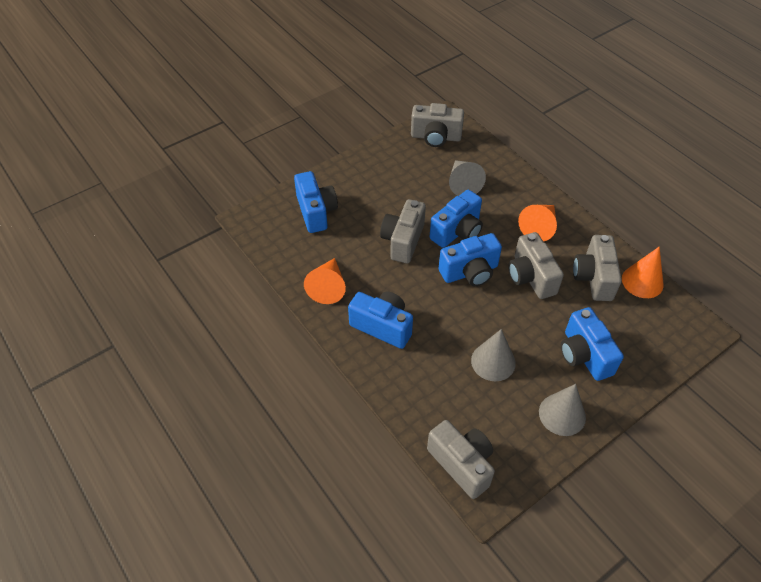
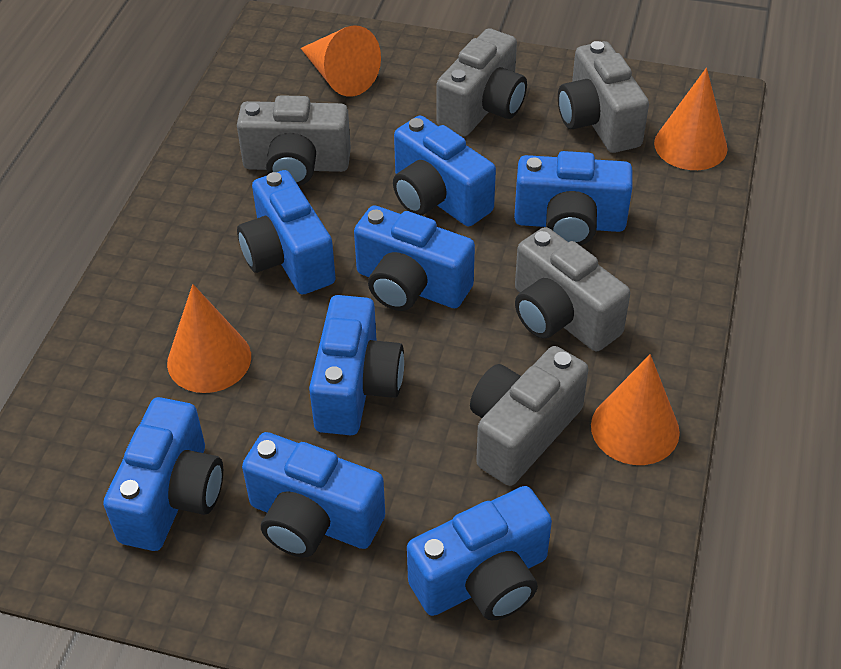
blue camera: [294,171,338,233] [348,291,413,349] [430,190,483,248] [439,233,502,286] [561,307,624,381] = 5 -> [103,397,223,551] [237,170,336,295] [242,432,385,557] [309,295,404,435] [354,205,475,311] [393,116,496,226] [407,486,552,620] [514,151,632,246] = 8
grey cone: [449,160,486,196] [471,329,516,381] [539,384,586,436] = 3 -> none = 0
orange cone: [304,258,346,304] [518,205,557,241] [622,247,664,298] = 3 -> [167,284,251,393] [301,26,381,96] [591,354,680,465] [654,68,728,170] = 4

